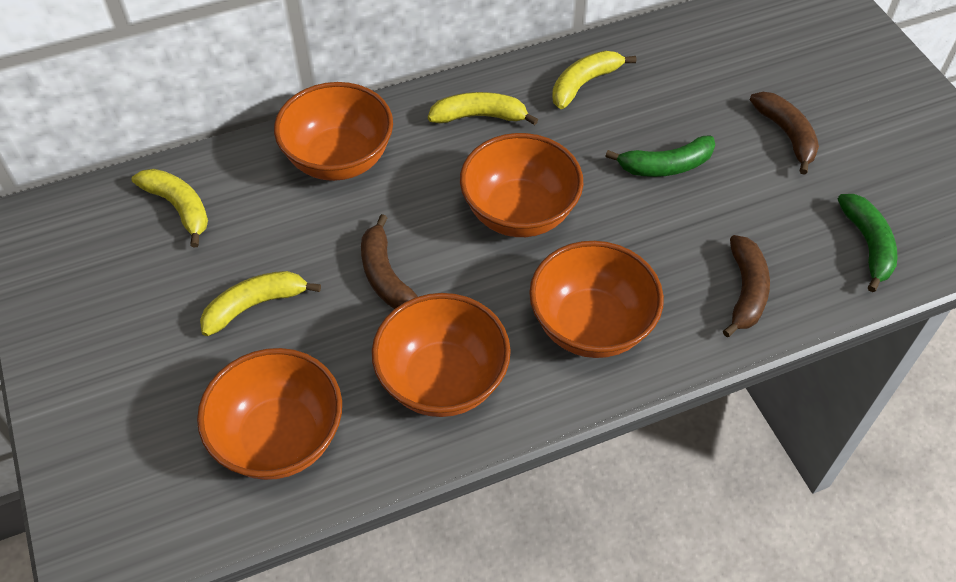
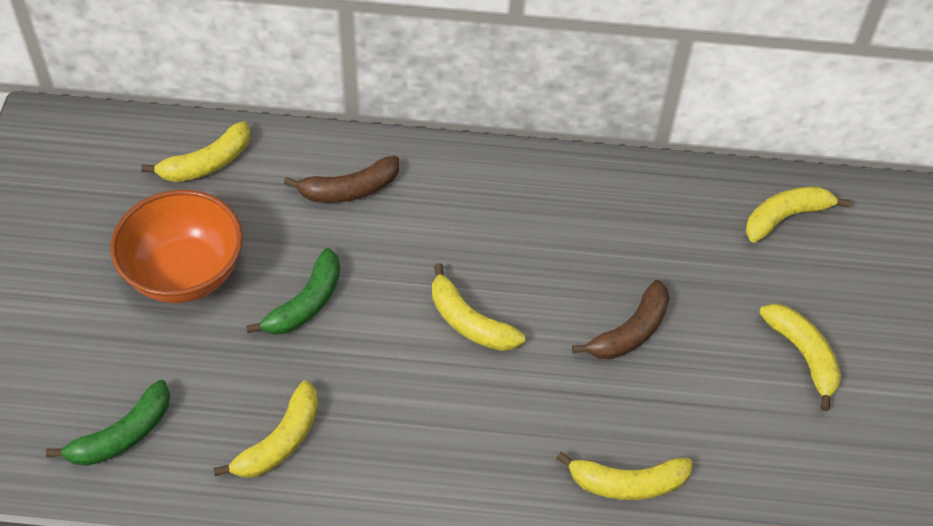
brown banana: [361,214,418,309] [723,235,770,337] [750,92,819,175] = 3 -> [284,156,399,203] [572,280,670,359] = 2
orange bowl: [197,348,342,480] [274,82,393,181] [372,293,511,417] [460,133,583,237] [529,241,664,358] = 5 -> [110,190,243,303] = 1
yellow banana: [132,169,208,248] [200,271,321,336] [428,92,538,125] [552,51,636,109] = 4 -> [141,121,250,182] [214,380,318,478] [432,263,525,351] [556,452,693,500] [746,186,851,243] [759,303,841,411] = 6

